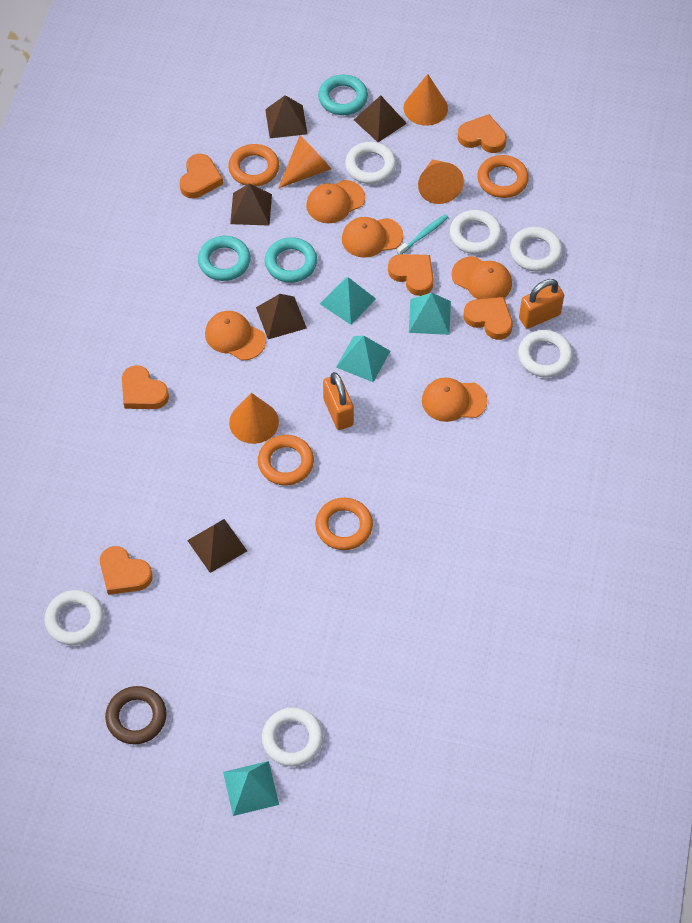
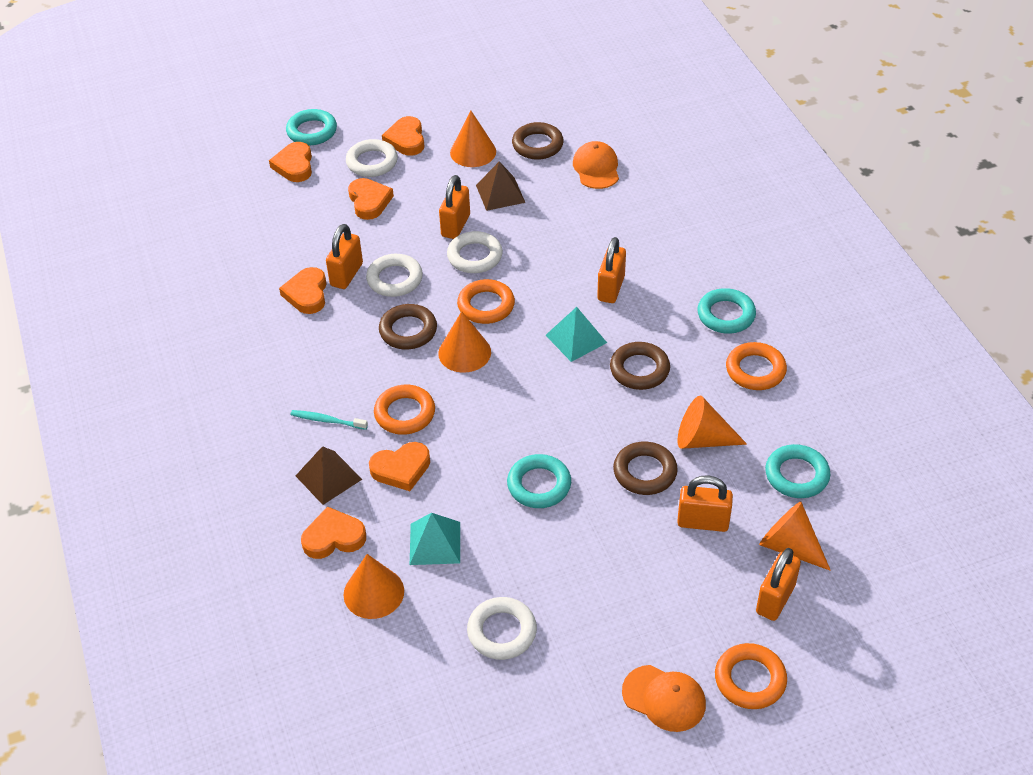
brown pyramid: [187,519,247,573] [230,184,272,226] [256,294,307,339] [265,95,307,138] [354,95,407,142] = 5 -> [296,446,362,505] [476,162,525,211] = 2
brown ring: [105,686,167,744] = 1 -> [379,304,437,349] [512,122,564,160] [610,342,670,390] [613,442,678,495] = 4
orange cap: [205,311,266,361] [306,180,365,223] [342,217,403,258] [422,377,488,422] [451,256,512,299] = 5 -> [573,141,619,189] [622,665,706,732] = 2
orange cone: [229,393,279,444] [279,136,331,188] [404,74,448,126] [418,159,464,204] = 4 -> [344,554,404,619] [438,311,491,373] [450,111,496,167] [677,396,747,449] [759,502,831,571] = 5
orange padlock: [323,372,354,430] [519,279,564,329] = 2 -> [326,224,363,289] [439,175,470,239] [597,237,626,303] [677,476,733,532] [756,548,801,621] = 5
turquoise pyramid: [223,761,279,816] [320,277,376,325] [336,335,390,382] [409,293,451,335] = 4 -> [410,513,460,565] [545,307,607,362] = 2
turquoise ring: [198,236,251,281] [265,237,317,283] [318,75,368,115] = 3 -> [286,109,337,145] [507,454,571,508] [697,288,756,334] [765,444,830,498] = 4
white ring: [44,590,104,645] [262,707,323,767] [345,142,396,184] [450,210,502,254] [510,227,563,272] [518,330,573,378] = 6 -> [346,139,398,177] [366,254,423,297] [447,231,503,273] [467,597,537,660] = 4

